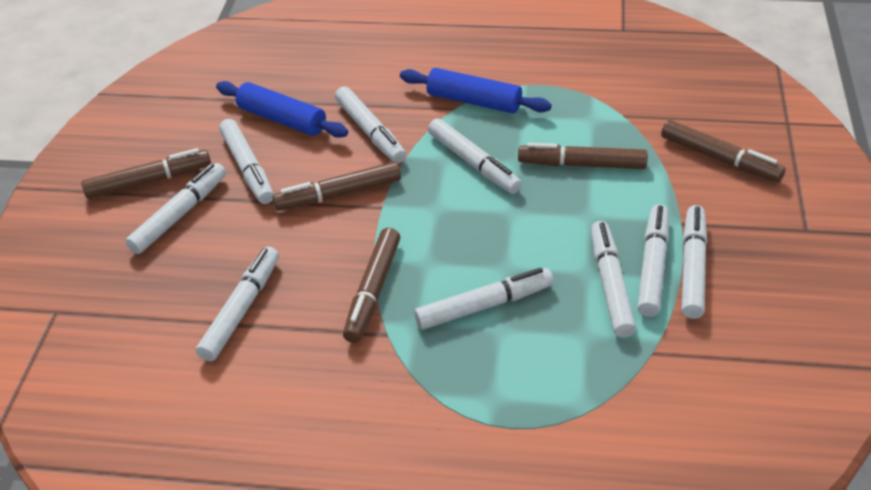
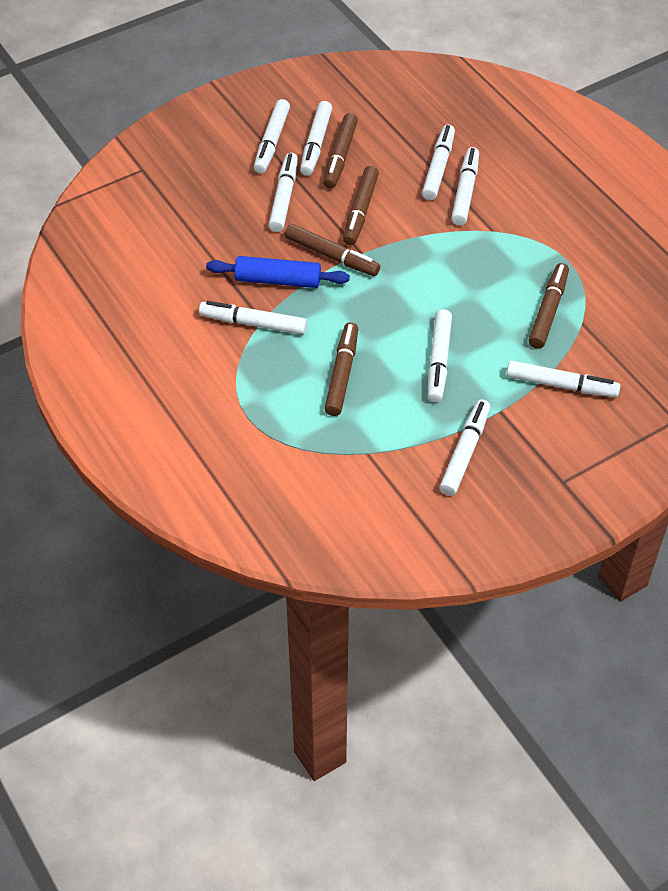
blue rolling pin: [216,81,348,138] [400,68,552,113] = 2 -> [206,256,350,288] = 1

